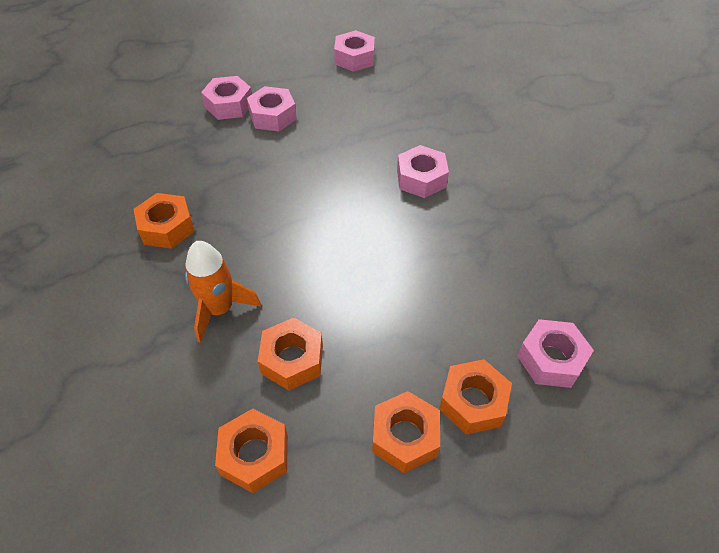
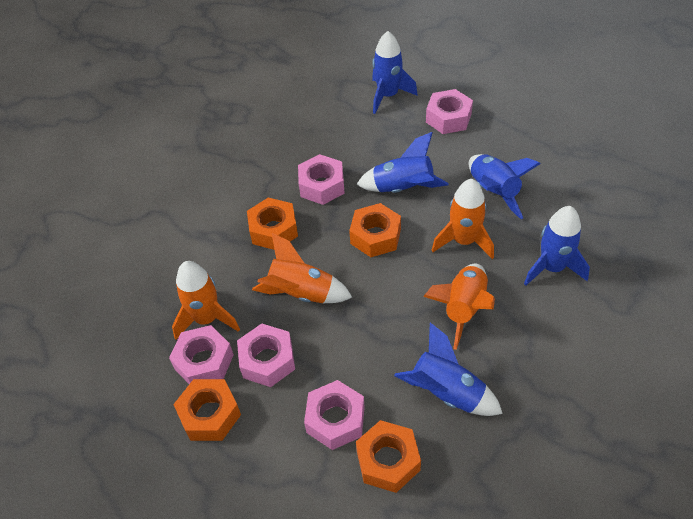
blue rocket: none = 0 -> [356,132,449,193] [372,31,418,114] [394,322,503,416] [469,154,541,219] [524,206,590,285] = 5
orange nut: [133,193,195,249] [215,409,288,493] [258,317,323,391] [372,391,440,473] [439,359,512,435] = 5 -> [173,379,241,441] [247,198,298,250] [349,203,401,257] [356,420,421,493] = 4
orange rocket: [185,241,261,343] = 1 -> [172,261,240,340] [252,233,352,303] [423,263,495,350] [432,179,494,259] = 4

